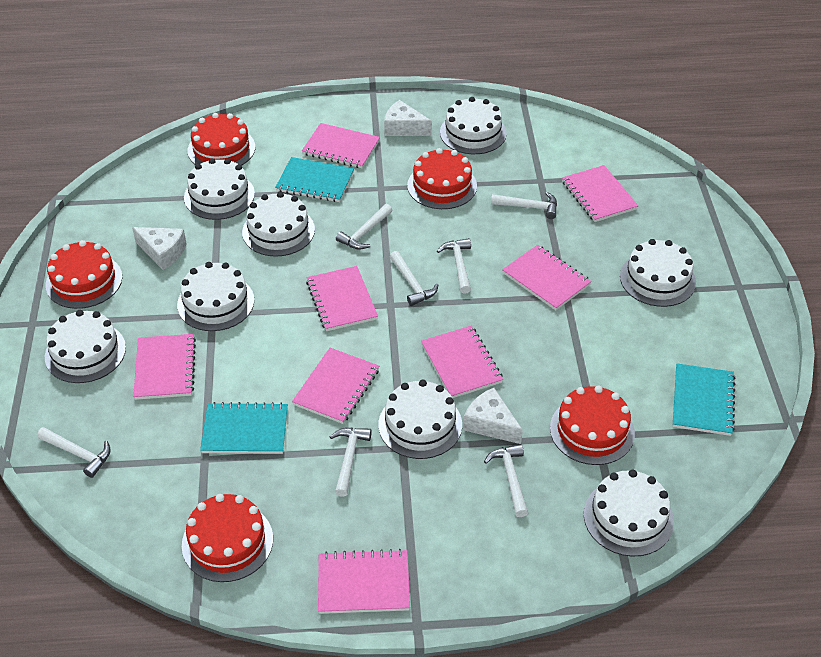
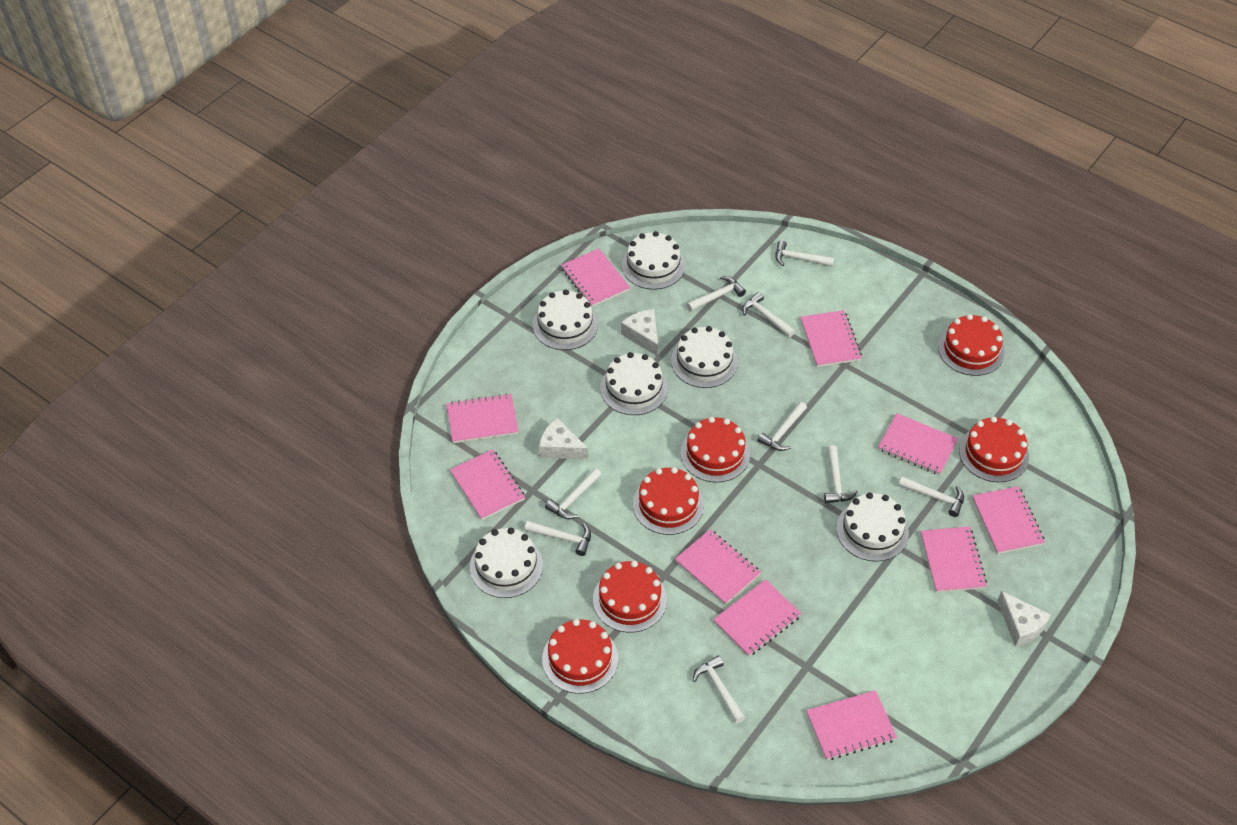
pink notebook: [133,334,196,400] [292,348,379,424] [302,123,380,168] [306,266,378,331] [318,549,410,614] [421,326,503,398] [502,245,592,311] [562,165,638,222] = 8 -> [447,394,518,443] [450,449,525,520] [561,248,630,307] [675,529,761,605] [713,579,801,657] [800,310,862,367] [806,690,897,760] [878,413,958,475] [921,526,987,593] [972,486,1045,554] = 10
red cake: [46,240,122,309] [182,494,273,582] [187,113,255,166] [407,148,477,209] [550,385,635,465] = 5 -> [542,619,618,694] [593,561,667,633] [633,467,704,535] [681,417,750,483] [938,314,1005,376] [959,416,1029,482] = 6
turquoise notebook: [200,402,288,454] [275,157,354,202] [672,363,735,436] = 3 -> none = 0
white cake: [45,310,126,383] [177,262,254,331] [184,158,255,220] [242,192,315,257] [378,379,462,459] [440,97,507,154] [584,469,674,557] [620,239,696,307] = 8 -> [470,528,543,598] [533,289,598,350] [600,352,668,415] [622,231,685,290] [671,326,738,388] [836,492,909,562] = 6
white hammer: [37,427,111,478] [330,428,372,497] [336,204,392,250] [390,251,438,306] [437,238,471,294] [484,444,528,517] [491,192,557,219] = 7 -> [525,521,591,556] [545,468,602,519] [687,276,746,311] [693,656,745,723] [742,292,795,337] [757,402,807,451] [775,240,834,266] [824,445,858,503] [898,476,964,517] = 9

